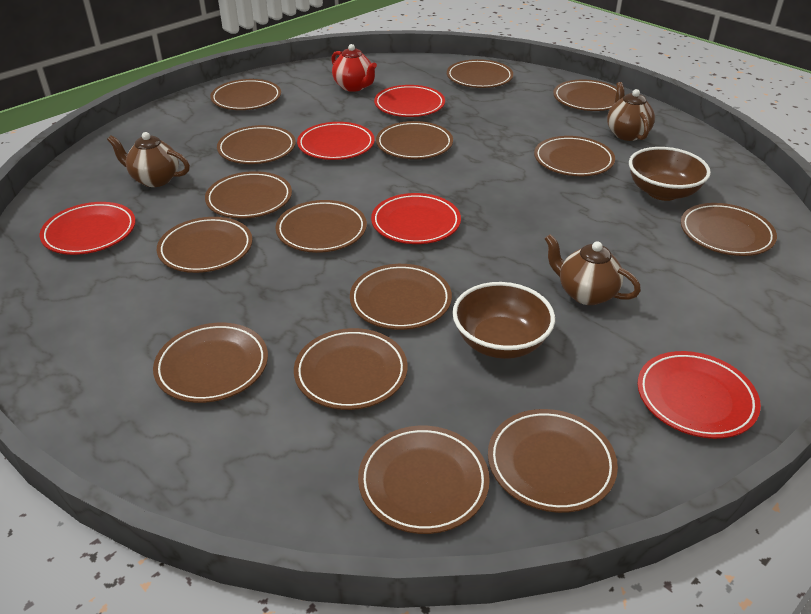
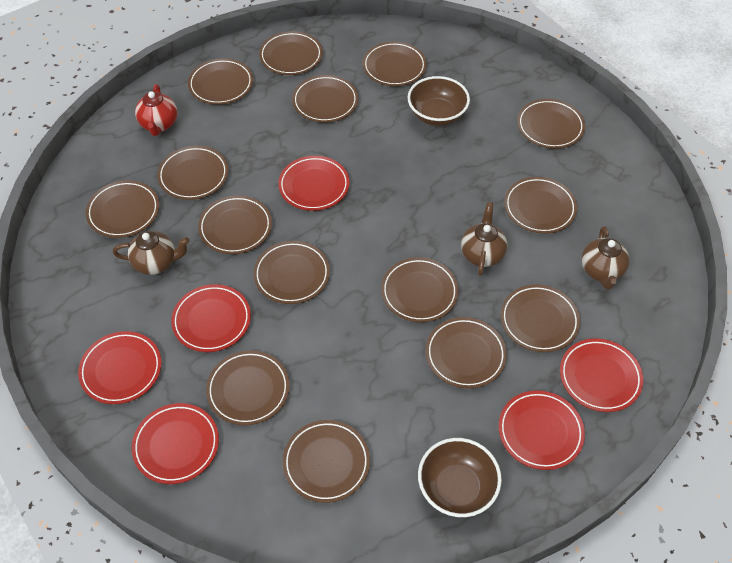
red plate: [40,202,136,255] [297,122,375,160] [371,193,461,244] [374,85,445,117] [637,351,761,439] = 5 -> [78,331,161,404] [132,403,219,484] [171,284,251,352] [278,156,349,211] [498,390,585,470] [560,338,643,412] = 6

